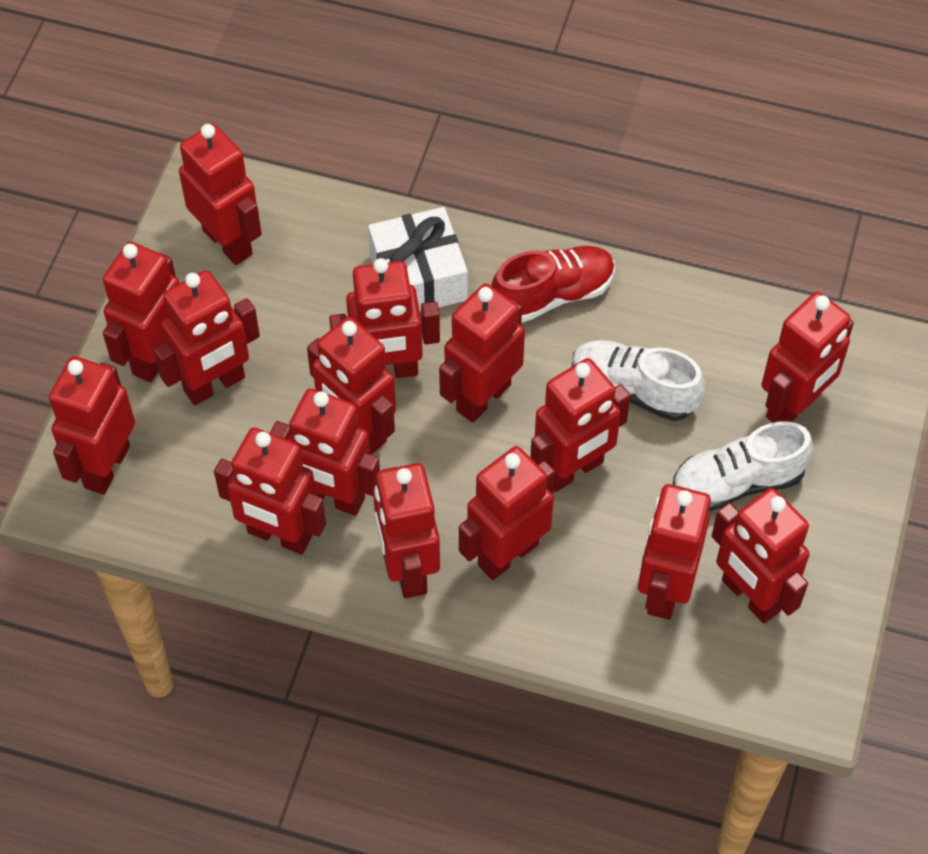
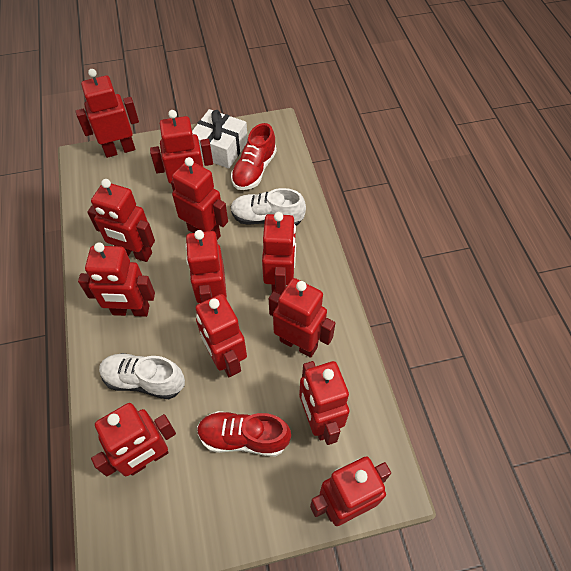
red robot: [49,356,135,495] [103,242,180,382] [154,270,260,405] [179,124,262,265] [214,427,326,555] [270,389,380,516] [307,317,396,454] [329,258,440,378] [373,463,440,598] [439,283,525,423] [459,446,555,580] [530,358,631,492] [638,484,711,620] [712,488,810,624] [762,292,854,423] = 15 -> [76,69,139,158] [78,242,155,317] [87,179,155,262] [91,403,176,476] [150,110,213,184] [171,157,228,240] [185,230,227,303] [196,294,247,377] [262,212,296,294] [269,278,335,358] [299,361,350,445] [310,456,391,526] = 12
red shoe: [491,246,615,323] = 1 -> [197,411,291,456] [231,123,277,190] = 2

